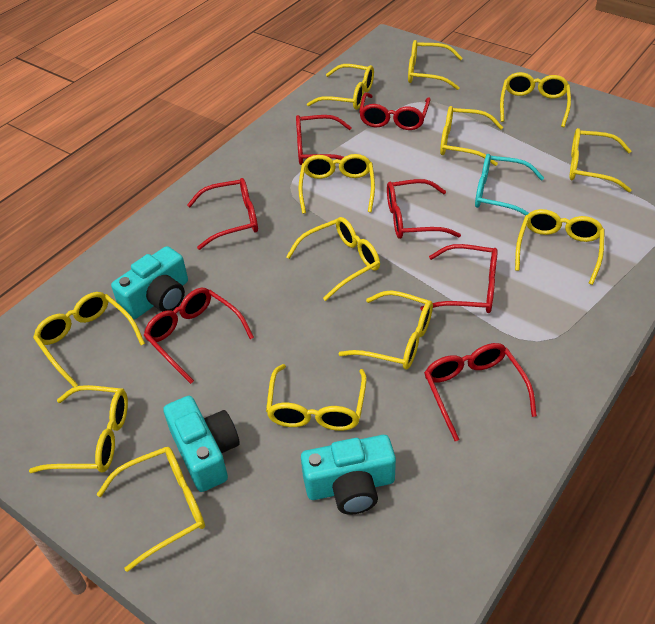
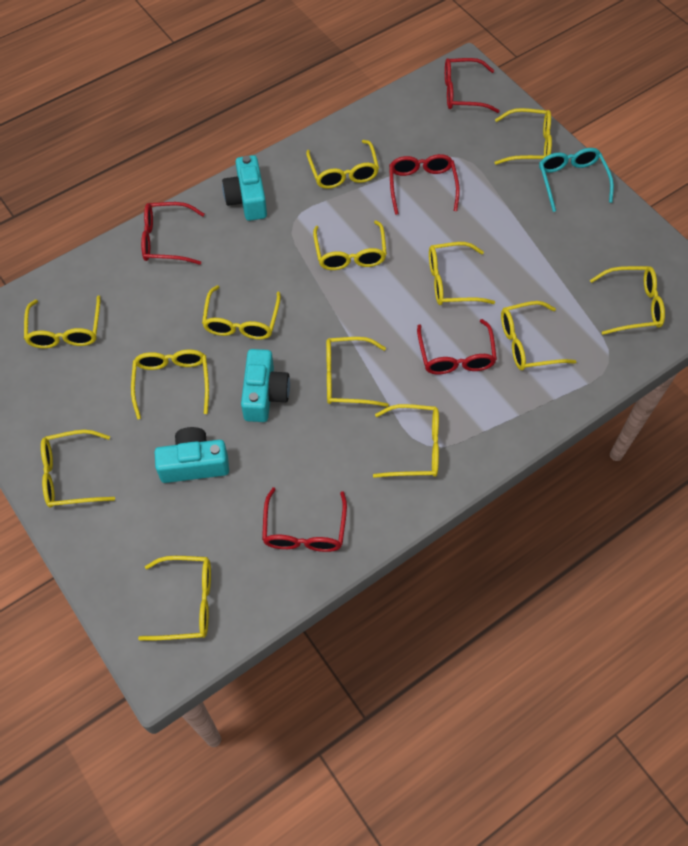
red glasses: [143,288,254,384] [187,178,258,250] [296,115,352,165] [359,93,430,130] [387,179,461,239] [420,244,498,313] [424,343,537,441] = 7 -> [141,202,205,265] [262,487,347,552] [389,154,460,215] [417,319,497,374] [445,58,499,113] = 5

